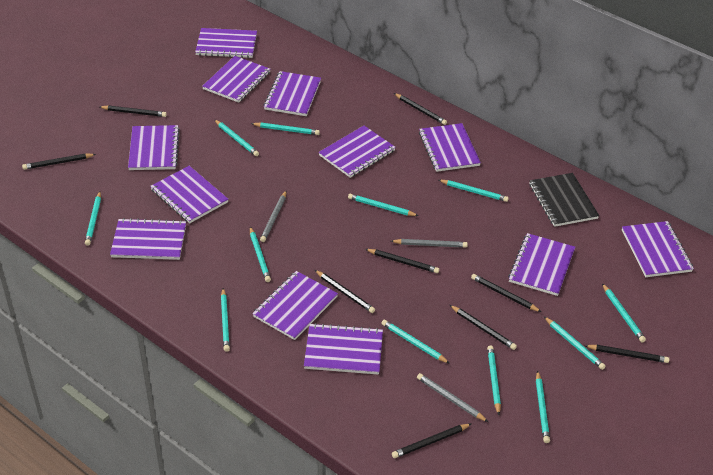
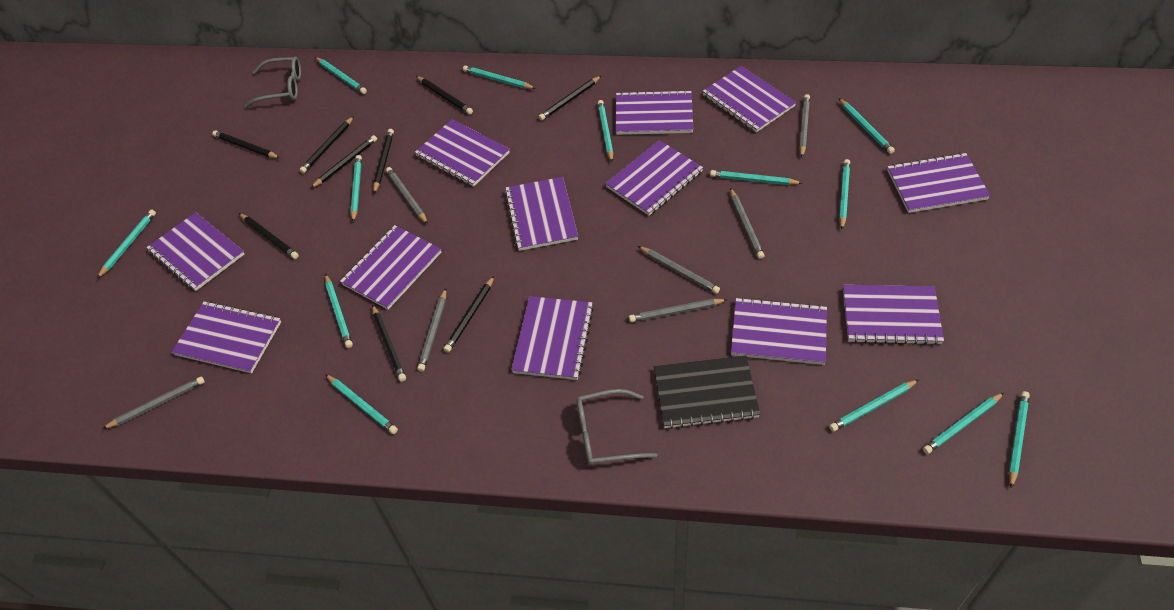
grey glasses: none = 0 -> [245,56,301,108] [576,389,657,465] = 2
grey pencil: [260,190,287,242] [391,239,468,248] [417,373,488,422] = 3 -> [102,376,205,429] [386,167,428,224] [417,288,446,372] [629,299,728,322] [638,246,720,294] [730,188,764,259] [799,94,810,157] = 7
turquoise pencil: [85,192,101,246] [215,120,259,156] [221,288,230,352] [250,227,271,282] [251,122,320,135] [348,194,418,216] [381,320,450,364] [439,180,509,202] [487,345,501,415] [536,370,550,443] [544,317,606,370] [602,283,646,343] = 12 -> [97,210,156,279] [315,57,367,94] [325,274,353,348] [325,374,398,434] [350,155,362,222] [463,65,536,89] [598,100,613,162] [710,170,802,185] [829,379,919,432] [839,98,895,154] [839,159,850,229] [923,393,1004,454] [1009,391,1030,488] = 13

